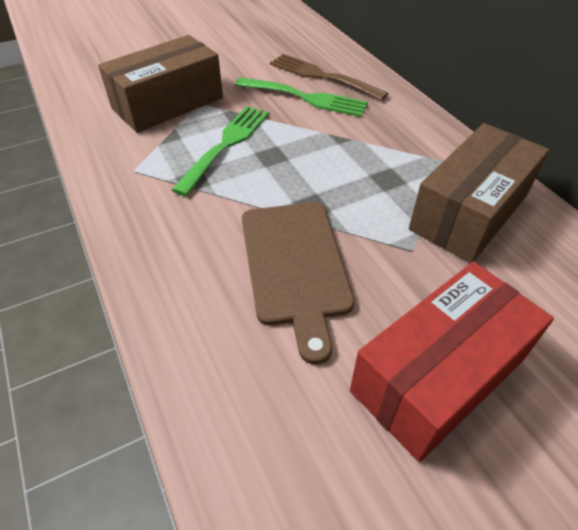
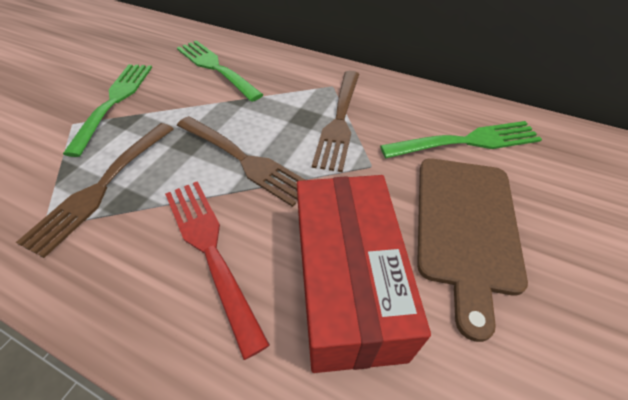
brown box: [98,35,223,133] [409,123,549,263] = 2 -> none = 0
brown fork: [270,54,389,101] = 1 -> [16,123,173,258] [177,116,305,207] [312,71,359,172] = 3
green fork: [172,106,269,196] [235,77,368,117] = 2 -> [63,64,152,157] [177,40,263,102] [380,121,542,158] = 3
red fork: none = 0 -> [165,181,270,360] = 1

